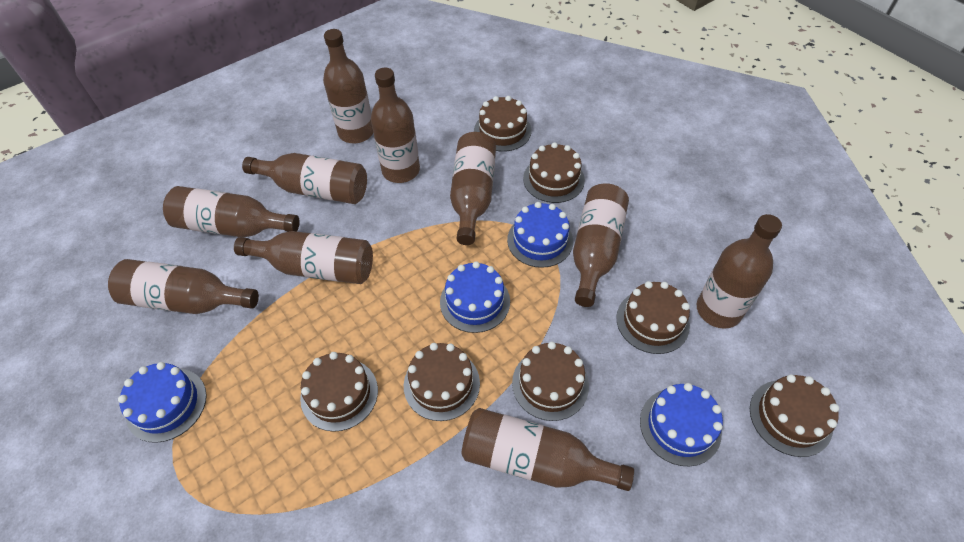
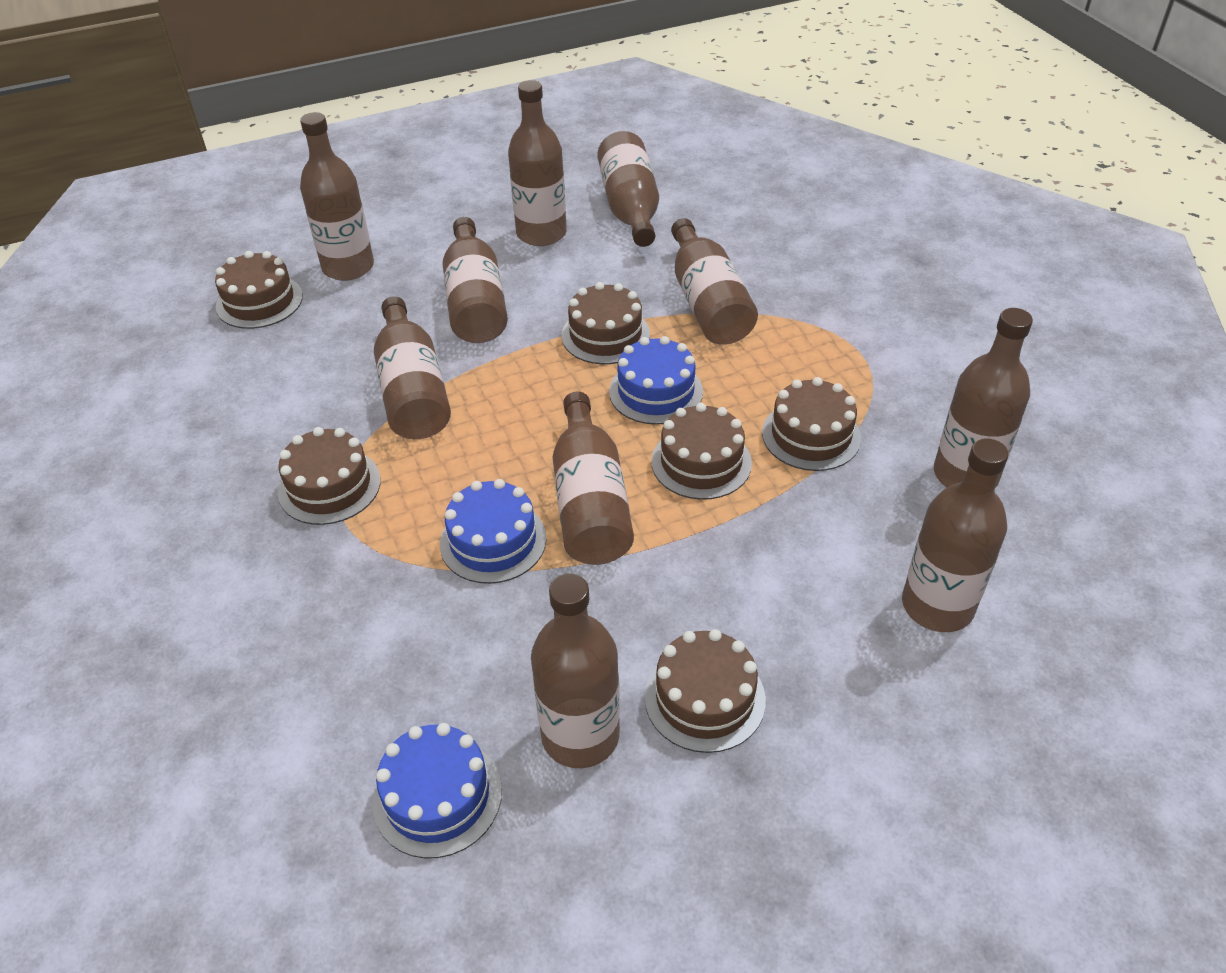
blue cake: [118,362,207,443] [440,261,510,333] [507,202,573,268] [640,383,723,466] = 4 -> [372,723,502,859] [440,479,547,584] [609,336,703,425] = 3
brown cake: [300,352,378,432] [404,343,480,421] [474,96,532,152] [512,342,589,421] [523,142,585,203] [616,281,690,354] [750,374,839,457] = 7 -> [215,251,303,329] [278,427,381,525] [561,282,650,364] [644,629,766,753] [651,403,752,500] [762,377,861,471] = 6

